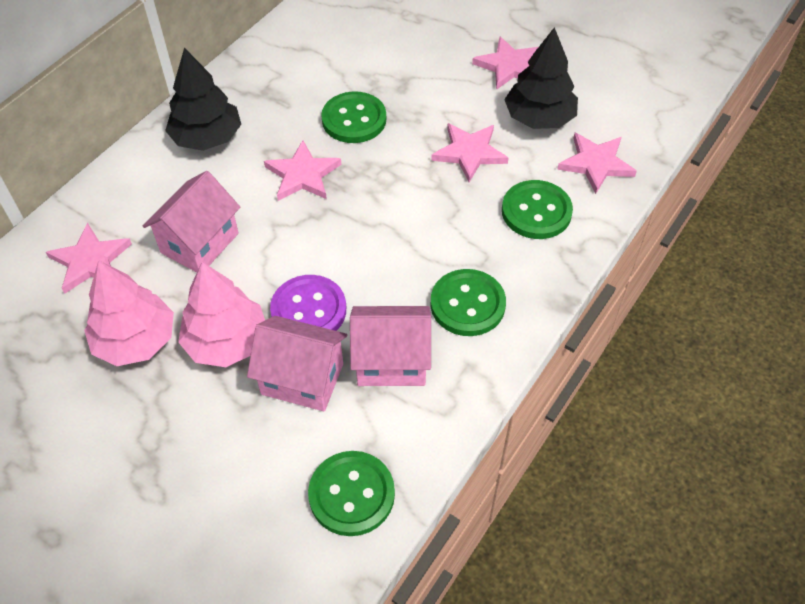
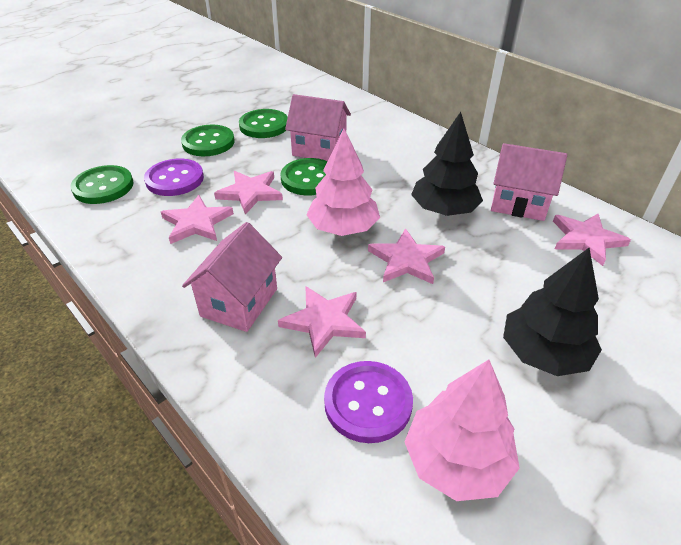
purple button: [270,275,346,331] = 1 -> [144,159,204,196] [324,361,413,443] = 2

